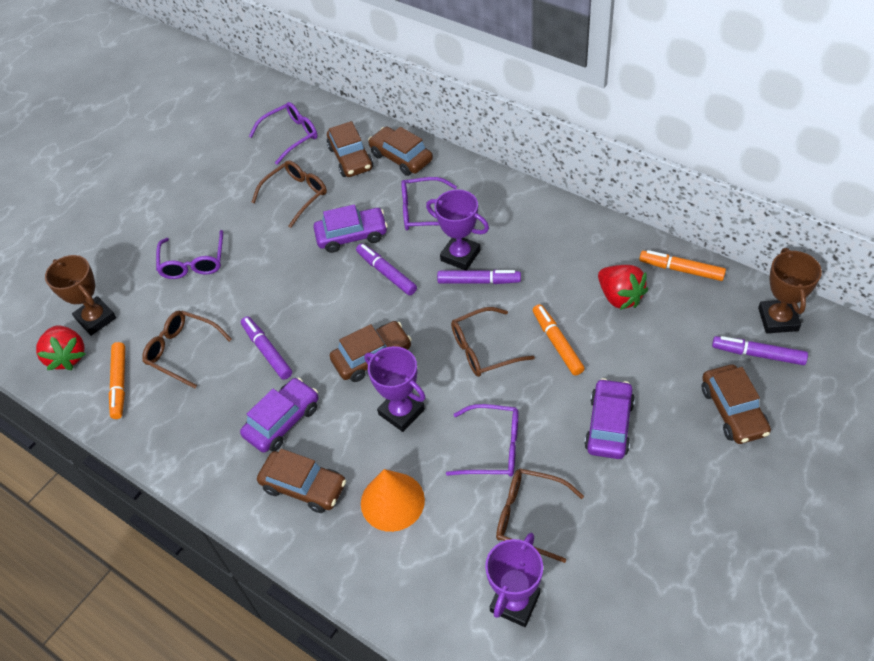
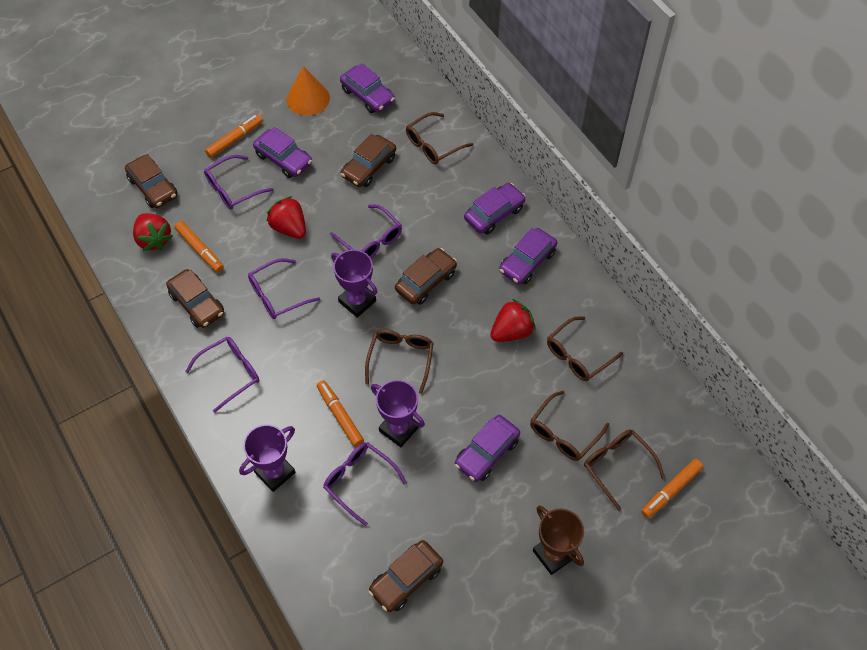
brown glasses: [142,311,232,388] [251,160,327,228] [451,307,535,377] [496,469,584,563] = 4 -> [365,329,434,394] [406,112,473,164] [530,391,609,461] [547,316,623,381] [584,429,665,511] = 5
brown trophy: [45,255,116,336] [758,248,822,333] = 2 -> [533,505,584,575] = 1
orange marker: [109,342,125,419] [533,304,585,376] [639,250,726,281] = 3 -> [174,221,224,272] [205,114,263,158] [317,380,364,447] [641,459,703,518] = 4
purple car: [240,378,319,453] [313,204,388,253] [584,378,635,459] = 3 -> [253,127,312,178] [340,63,395,113] [455,415,520,482] [464,183,526,234] [499,228,557,285] = 5
purple glasses: [156,230,223,279] [249,102,318,165] [401,177,457,230] [446,404,518,477] = 4 -> [185,337,259,413] [204,155,274,210] [248,258,320,319] [323,442,407,526] [330,205,402,258] = 5
purple marker: [241,316,292,380] [356,243,417,295] [437,270,521,284] [712,336,808,365] = 4 -> none = 0
red strawberry: [36,326,85,370] [598,265,648,310] = 2 -> [133,213,173,251] [267,196,306,239] [490,299,536,342] = 3

